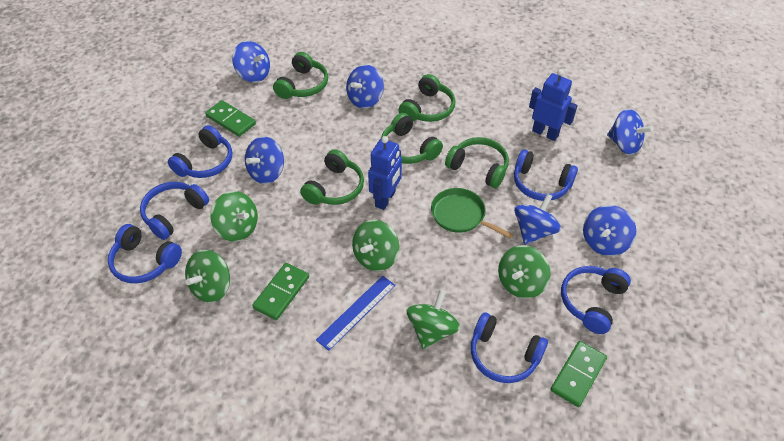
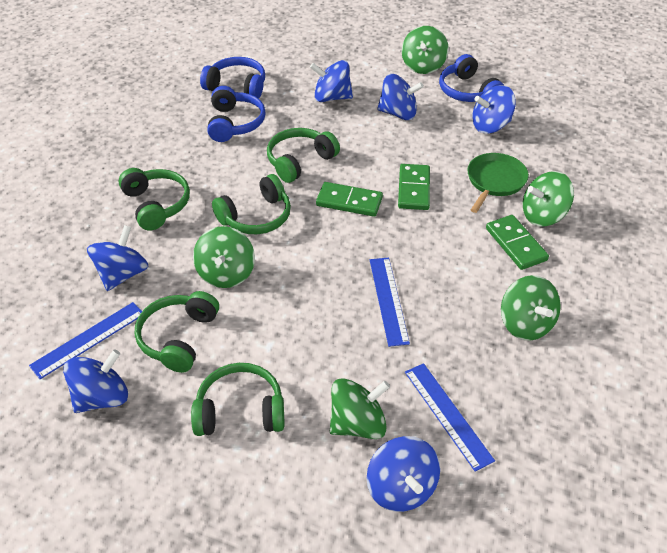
blue headphones: [108,224,182,283] [140,182,209,240] [168,125,232,178] [471,312,548,383] [514,149,578,201] [561,266,631,334] = 6 -> [200,57,265,99] [207,86,266,142] [439,54,504,102] = 3
blue robot: [368,136,402,210] [529,69,578,141] = 2 -> none = 0
blue ruler: [316,276,396,351] = 1 -> [29,302,142,379] [370,258,410,347] [405,363,495,472] = 3

